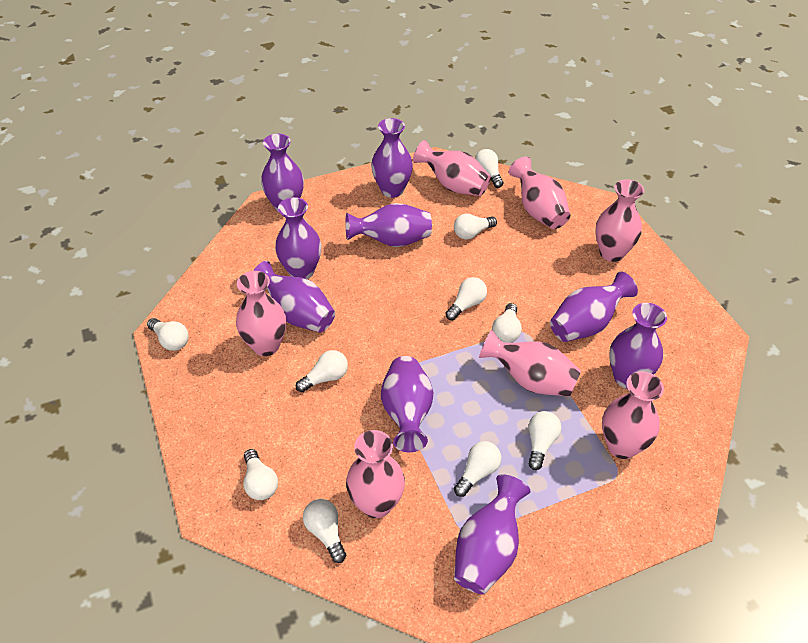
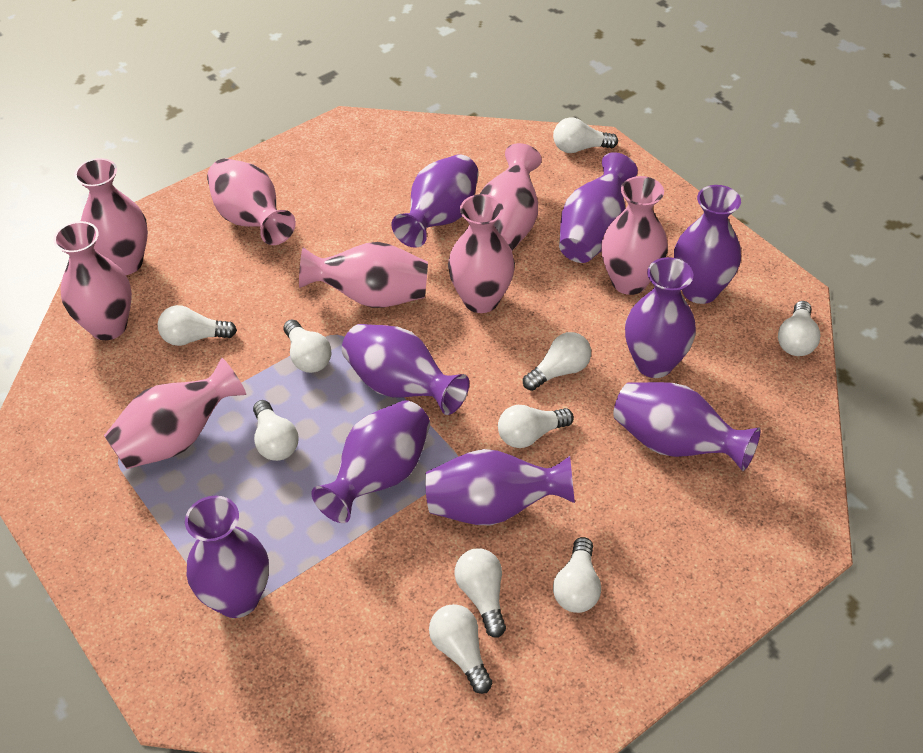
pink vase: [236,271,286,356] [346,430,405,518] [413,140,491,196] [479,330,581,397] [509,157,570,229] [595,179,644,262] [602,371,664,459] = 7 -> [53,221,132,340] [74,158,148,275] [104,358,246,469] [207,158,296,245] [299,242,428,308] [448,194,515,313] [480,143,542,251] [601,176,668,295] = 8

